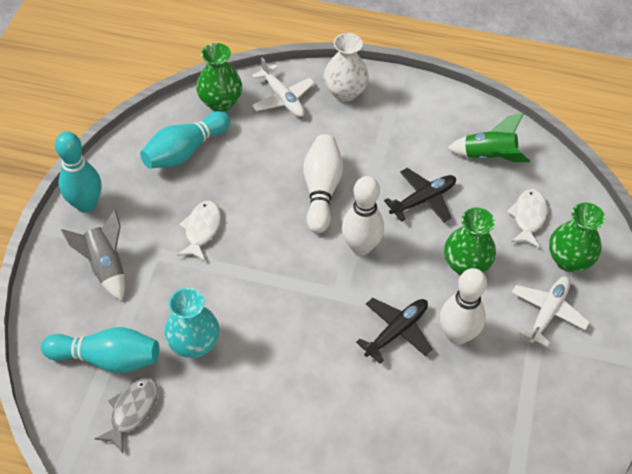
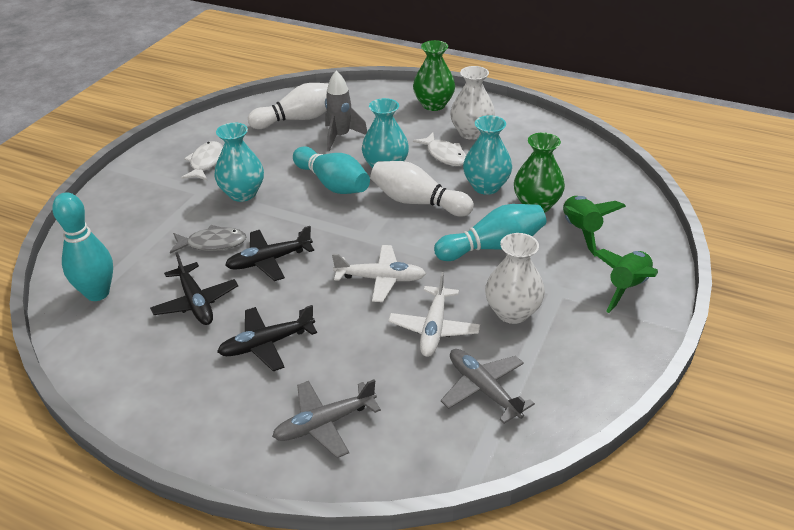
black plane: [356,298,433,364] [384,168,456,222] = 2 -> [150,252,238,325] [217,305,317,371] [225,226,314,281] = 3
green rocket: [447,113,530,162] = 1 -> [563,196,626,257] [593,249,658,313] = 2
green vase: [196,43,242,112] [444,208,496,275] [549,203,605,272] = 3 -> [413,40,455,111] [514,132,565,213] = 2
grey plane: none = 0 -> [272,379,381,458] [441,349,535,424] = 2
turquoise vase: [164,288,220,358] = 1 -> [214,123,264,202] [362,98,409,169] [463,115,512,195] = 3
white bowling pin: [303,134,343,233] [342,176,384,256] [440,268,487,345] = 3 -> [248,83,329,129] [370,161,474,217] = 2
white vase: [324,33,369,102] = 1 -> [450,66,495,140] [485,233,545,324] = 2

